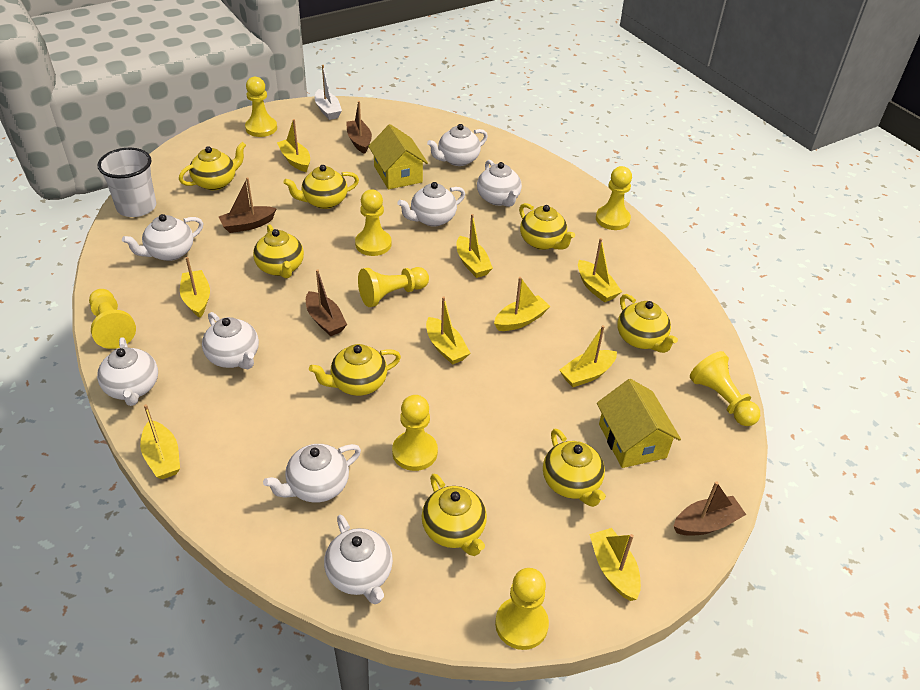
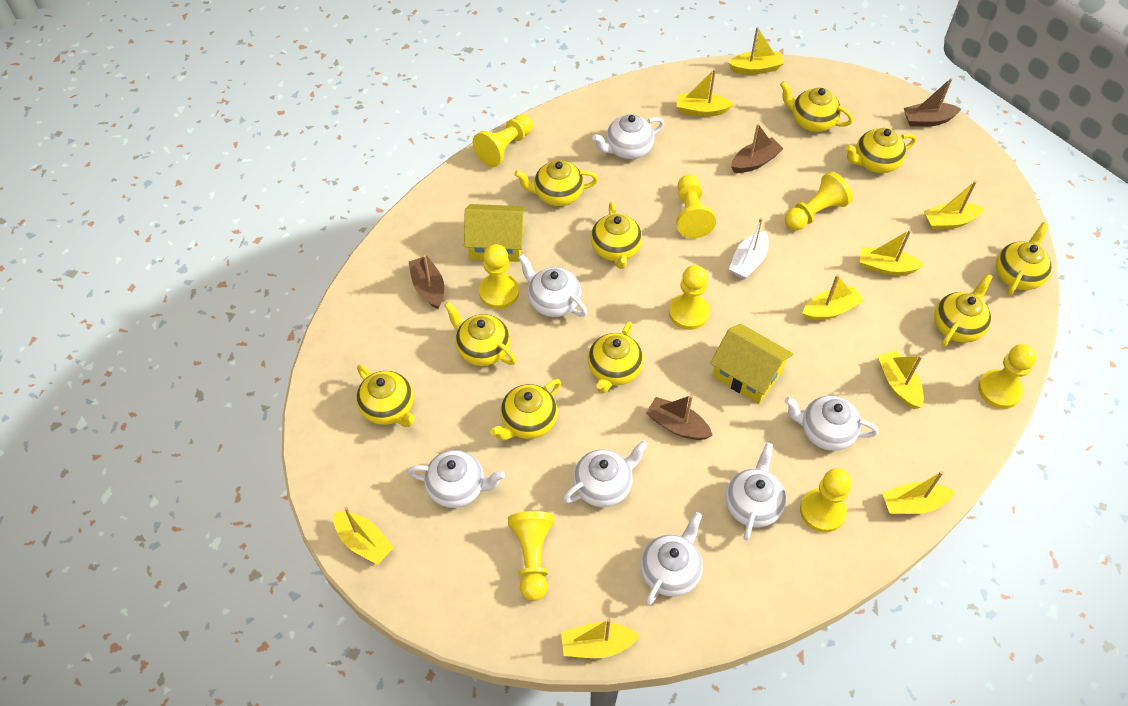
white cup: [97,148,156,217] = 1 -> none = 0
white teapot: [97,337,158,406] [122,214,203,261] [202,312,259,369] [263,444,361,503] [324,515,393,604] [397,182,465,227] [427,124,488,166] [477,160,522,207] = 8 -> [408,450,505,508] [518,254,587,317] [563,440,648,507] [592,114,664,159] [640,512,703,606] [725,443,786,540] [785,395,878,451] = 7
yellow teapot: [179,142,246,190] [253,224,304,278] [283,165,359,209] [309,344,401,396] [421,474,487,556] [519,203,575,250] [543,429,606,507] [617,294,678,353] = 8 -> [356,365,415,427] [444,302,516,366] [490,379,561,440] [514,160,598,206] [588,321,643,393] [591,202,642,269] [780,81,853,132] [845,128,916,173] [934,274,993,347] [996,222,1052,295] = 10

